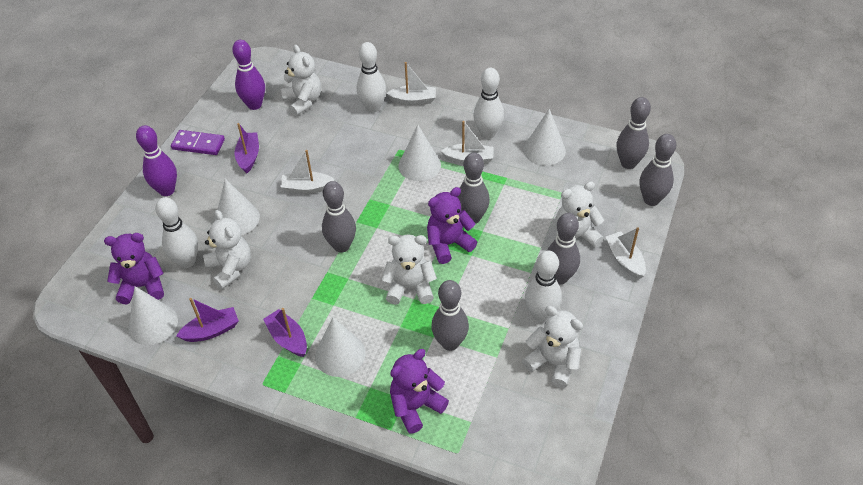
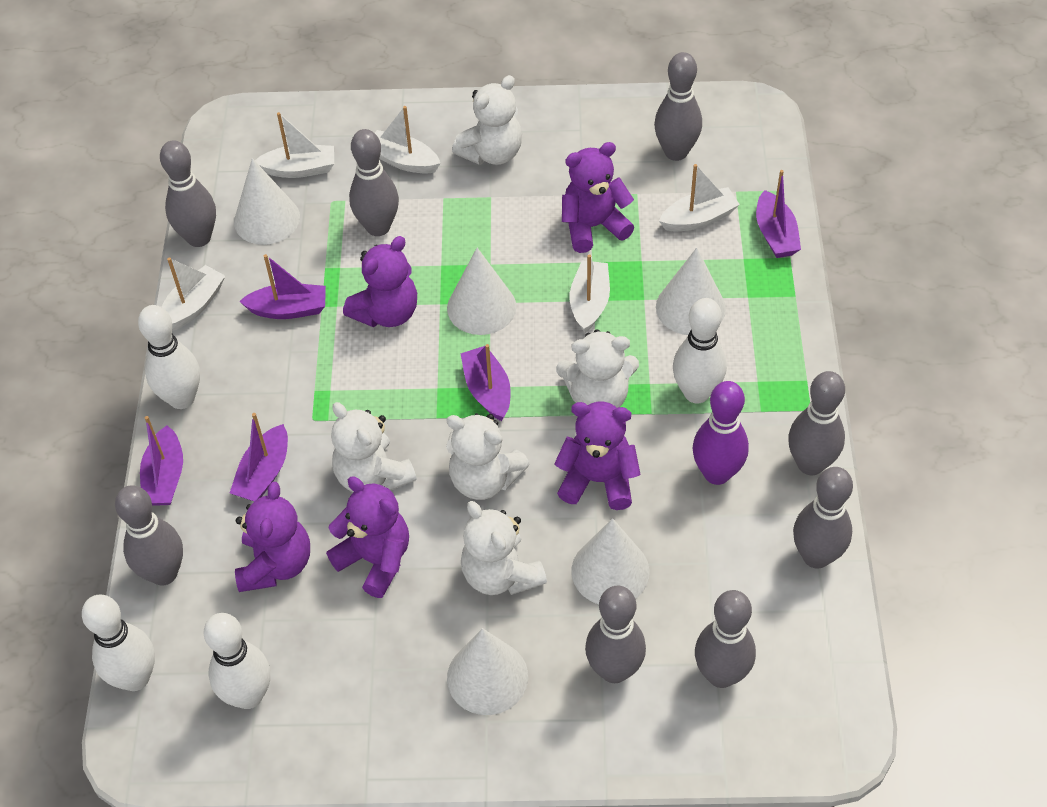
grey bowling pin: [322,181,356,253] [431,280,469,351] [458,152,490,223] [547,213,580,285] [617,97,651,169] [640,134,676,206] = 6 -> [115,485,183,586] [160,140,216,247] [349,129,399,236] [585,585,646,683] [654,52,702,161] [695,590,756,688] [788,371,845,475] [793,467,853,569] = 8
purple boat: [176,298,239,342] [235,123,259,174] [263,308,307,357] = 3 -> [140,416,183,506] [230,413,288,501] [239,254,326,319] [460,344,511,421] [756,170,801,258] = 5
purple bowling pin: [136,125,177,196] [232,40,265,110] = 2 -> [692,381,749,485] = 1
purple domino: [171,130,225,155] = 1 -> none = 0
purple teddy bear: [104,233,164,304] [390,349,449,434] [427,187,477,264] = 3 -> [235,482,310,592] [326,476,409,598] [343,236,417,327] [554,402,640,510] [562,142,634,253] = 5
white boat: [281,150,335,194] [386,62,436,105] [441,121,494,164] [606,227,646,279] = 4 -> [162,257,225,331] [255,112,334,178] [375,106,441,174] [570,254,610,333] [659,164,740,231] = 5

